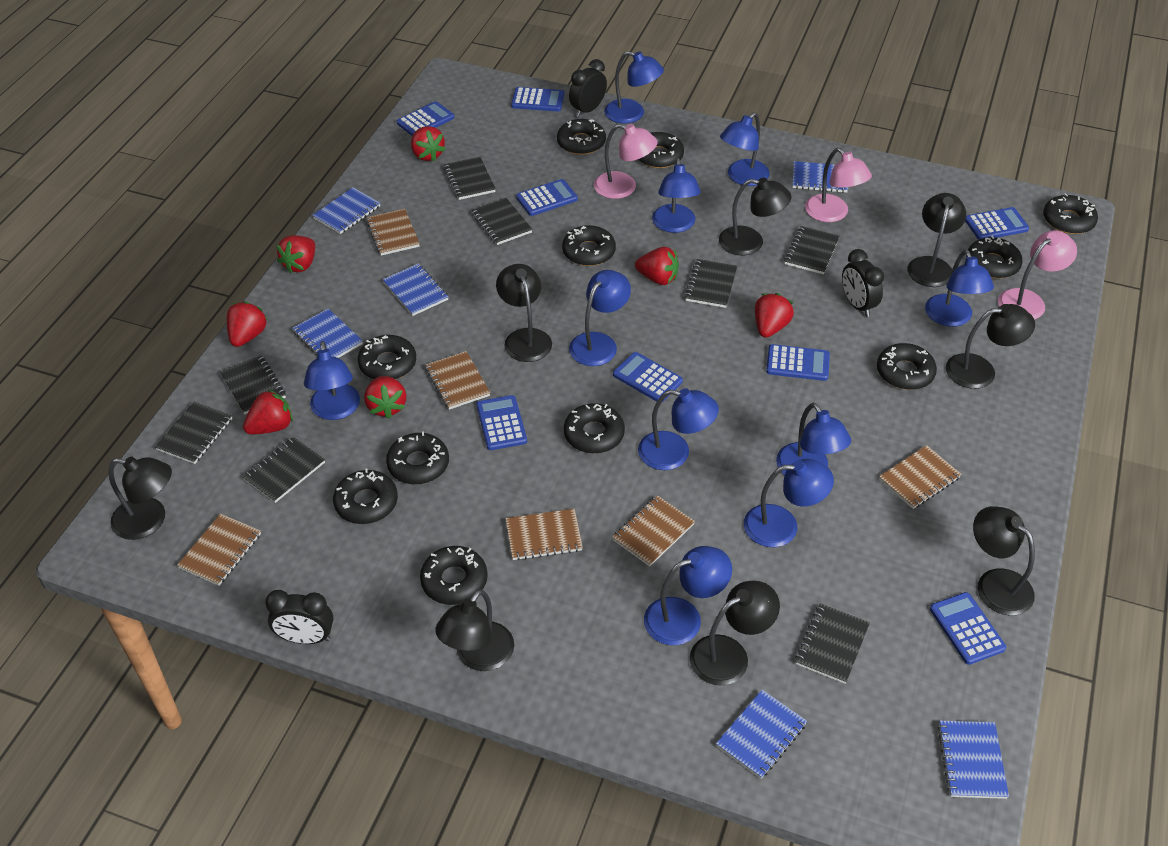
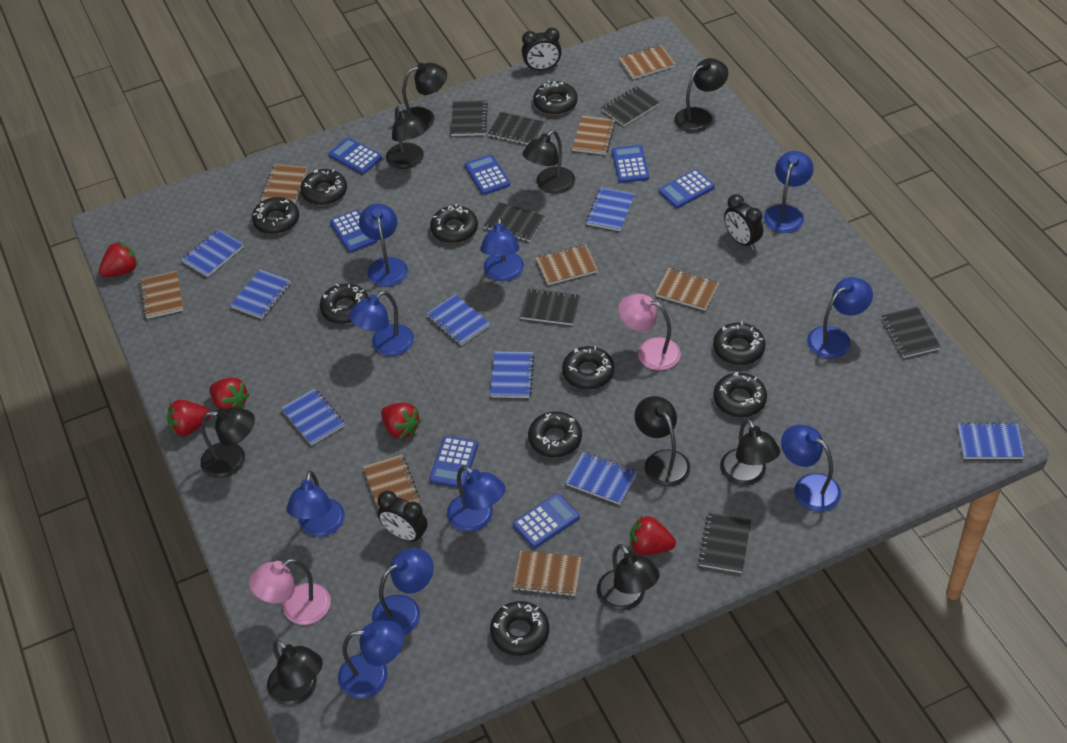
black donut: [333,468,398,524] [358,335,416,379] [386,432,449,485] [420,546,488,605] [557,119,606,155] [562,225,616,266] [564,403,625,454] [638,132,684,168] [877,343,937,390] [968,236,1023,279] [1043,193,1098,234] = 11 -> [252,197,299,234] [300,169,347,205] [320,284,369,324] [430,204,478,243] [490,601,549,656] [528,411,582,458] [533,81,578,115] [562,346,614,390] [713,322,765,365] [713,372,767,417] = 10
black lamp: [109,457,172,540] [435,589,514,671] [496,264,552,362] [690,581,780,686] [719,178,791,256] [908,193,966,287] [946,304,1035,389] [973,506,1035,615] = 8 -> [200,407,255,478] [267,639,323,705] [386,106,427,169] [398,63,447,129] [522,130,575,194] [597,544,660,611] [634,396,690,487] [674,58,728,133] [720,418,780,485] = 9
black notebook: [155,402,232,464] [220,355,286,415] [242,437,325,503] [443,157,496,200] [471,198,532,245] [684,259,737,308] [784,226,840,274] [795,603,870,684] = 8 -> [451,100,488,136] [483,202,545,242] [488,112,545,145] [520,288,580,325] [601,86,660,126] [698,513,751,573] [881,307,941,358] = 7
blue calculator: [397,101,454,136] [476,395,527,450] [511,87,564,112] [516,179,578,216] [613,352,683,402] [766,344,830,381] [930,592,1006,665] [965,207,1029,240] = 8 -> [329,138,382,174] [330,210,377,253] [429,436,478,488] [465,154,510,195] [513,493,579,548] [612,145,649,183] [658,169,715,208] = 7
blue notebook: [292,309,363,358] [312,187,380,234] [382,264,449,316] [716,690,807,779] [792,161,848,193] [938,721,1009,799] = 6 -> [181,229,244,277] [230,270,291,319] [281,389,345,446] [426,294,490,345] [490,352,534,398] [566,452,637,505] [586,187,635,231] [958,422,1025,459] = 8
brown notebook: [177,514,261,586] [366,209,420,256] [425,351,490,410] [505,509,583,561] [612,495,695,566] [879,445,962,509] = 6 -> [139,271,183,319] [260,164,307,203] [363,455,420,510] [513,550,581,597] [536,245,598,285] [572,116,616,155] [619,45,675,79] [655,268,719,311] = 8
pink lamp: [594,124,658,199] [805,148,872,222] [998,230,1077,320] = 3 -> [249,559,331,625] [618,294,681,370] = 2
red strawberry: [227,301,268,347] [243,389,293,434] [276,235,315,273] [364,376,406,419] [411,126,446,161] [635,247,679,285] [755,293,794,338] = 7 -> [99,241,138,277] [167,400,211,436] [209,378,249,409] [381,403,421,439] [630,515,676,555] = 5

